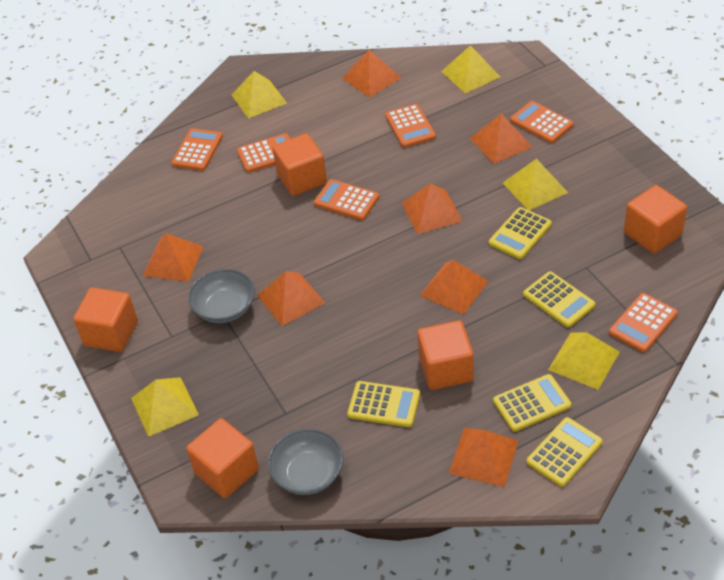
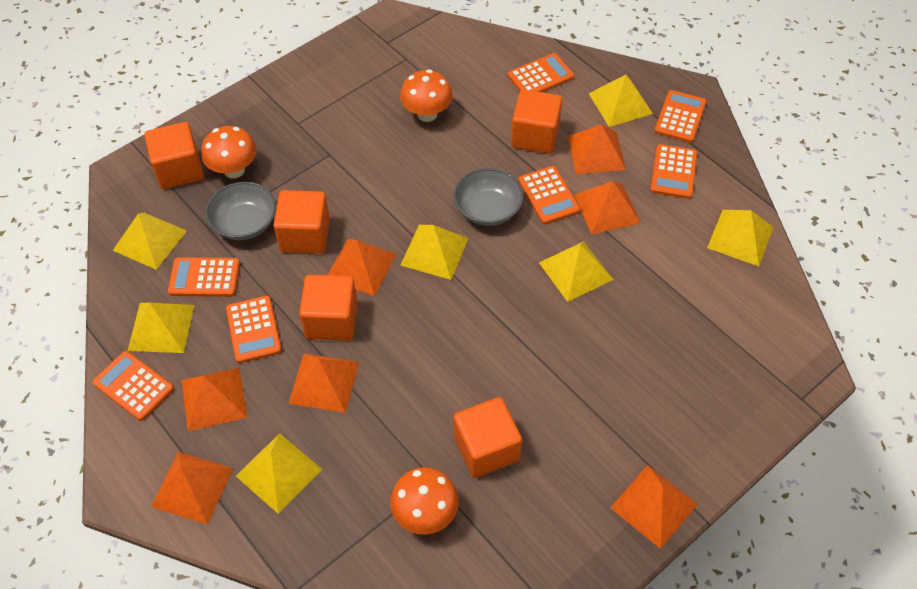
orange calculator: [171,128,223,171] [237,133,290,173] [314,179,379,220] [385,104,436,148] [510,101,574,143] [609,293,678,352] = 6 -> [92,351,174,421] [168,257,240,297] [226,296,282,363] [508,53,574,92] [518,166,580,224] [650,144,697,199] [654,90,706,143] = 7
orange mushroom: none = 0 -> [201,126,256,178] [390,467,459,535] [400,70,453,122] = 3
yellow calculator: [347,381,420,427] [489,207,552,259] [493,374,571,432] [523,272,595,327] [527,417,602,487] = 5 -> none = 0
yellow pyramid: [131,377,199,437] [232,71,287,118] [441,45,500,94] [503,159,568,210] [548,332,620,390] = 5 -> [113,213,187,270] [128,303,194,353] [236,433,322,514] [400,225,469,280] [539,241,614,302] [589,75,653,127] [707,210,774,266] = 7

